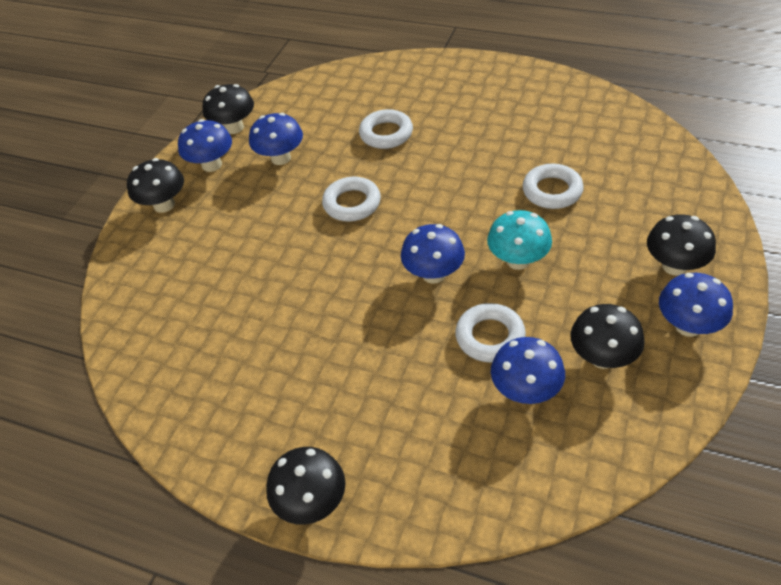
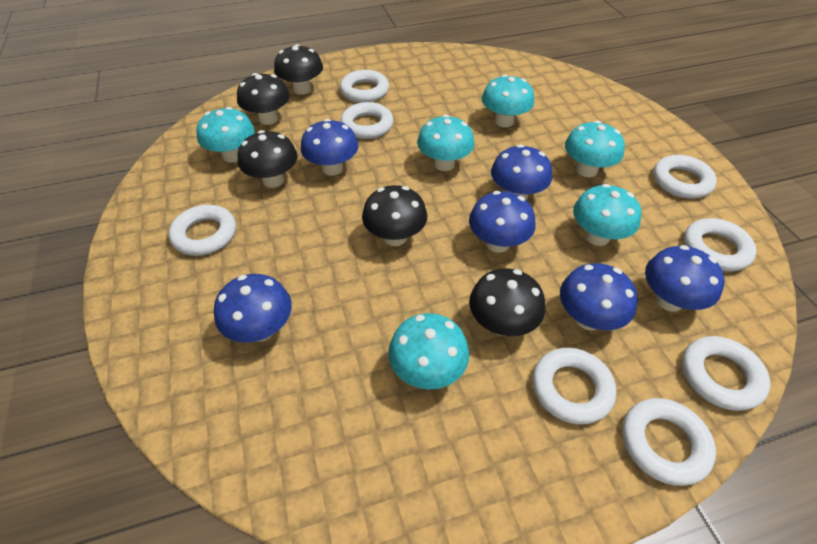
blue mushroom: [178,119,232,172] [249,113,303,165] [401,224,465,284] [491,337,565,404] [659,273,733,337] = 5 -> [214,274,292,343] [301,119,359,176] [469,191,536,253] [491,144,552,200] [560,263,638,330] [645,245,725,312] = 6
turquoise mushroom: [487,210,552,270] = 1 -> [196,107,255,163] [388,313,469,389] [417,115,474,171] [482,74,534,127] [565,121,625,177] [573,184,641,246] = 6
white ring: [322,177,381,222] [359,109,413,149] [455,303,526,362] [522,164,584,209] = 4 -> [169,205,236,256] [340,70,389,103] [340,102,393,139] [533,348,616,425] [622,398,716,486] [653,155,717,199] [682,336,770,411] [684,218,757,271] = 8

